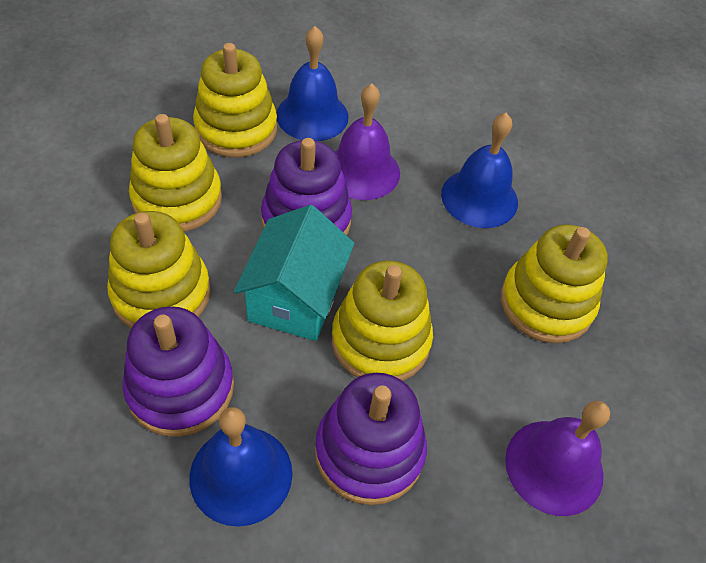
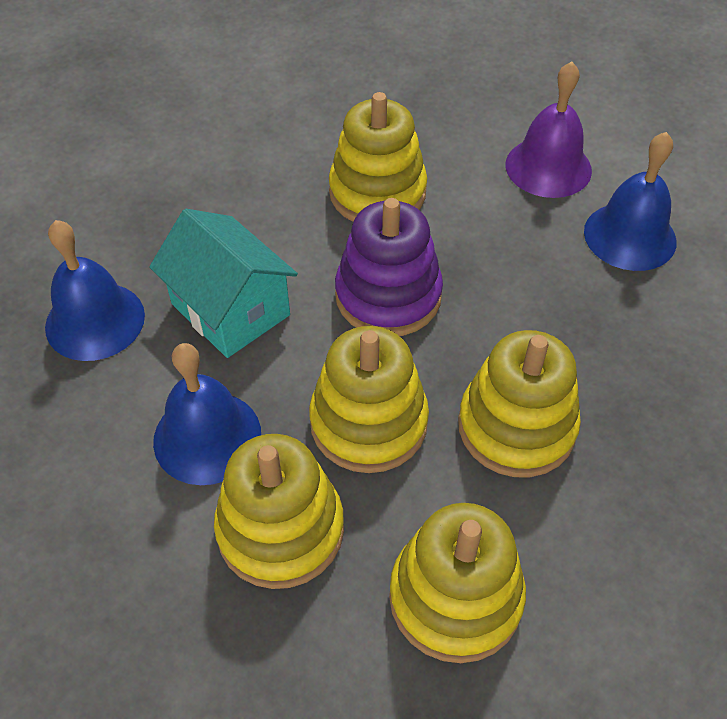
purple bell: [335,84,400,200] [505,401,610,516] = 2 -> [506,61,592,198] = 1
purple stacking toy: [123,306,234,437] [261,138,352,235] [315,373,427,505] = 3 -> [335,198,443,336] = 1

